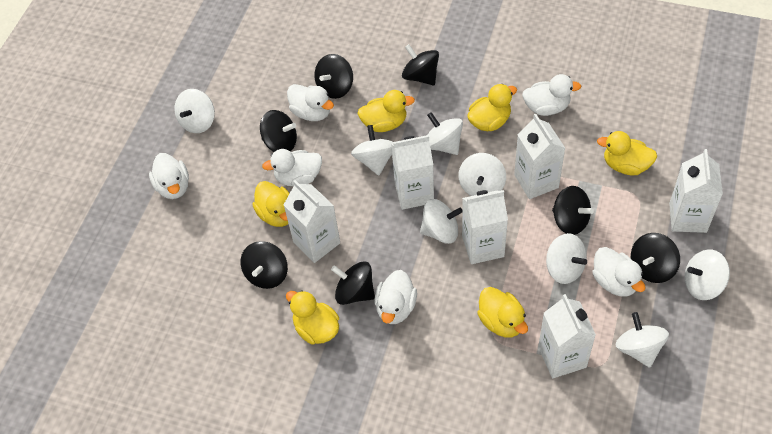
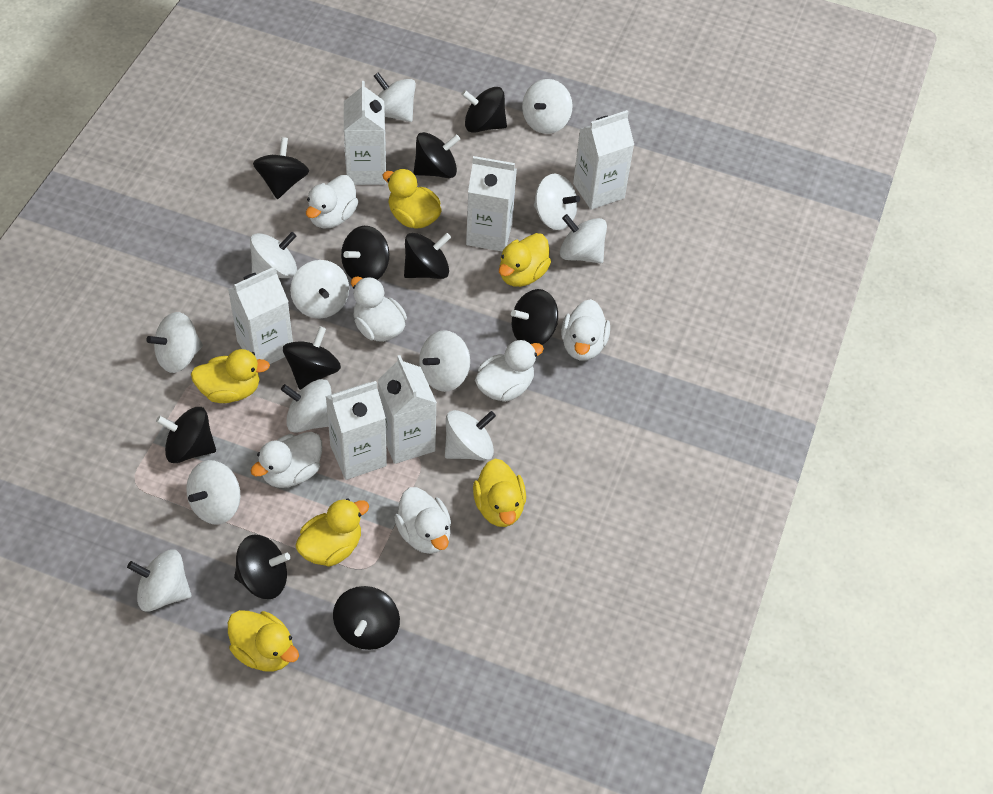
black spinning top: [240,241,288,289] [260,110,297,152] [314,54,353,99] [331,261,375,305] [402,44,439,85] [552,186,594,235] [631,233,680,283] = 7 -> [156,407,216,463] [234,535,290,599] [253,137,309,199] [283,326,341,390] [333,586,400,650] [341,226,389,280] [404,233,451,279] [413,132,460,178] [461,87,507,133] [511,289,558,345] = 10
white spinning top: [174,89,215,133] [351,125,393,176] [420,199,462,244] [427,112,463,155] [459,153,506,196] [546,233,587,284] [615,312,669,368] [684,249,730,300] = 8 -> [127,549,191,612] [146,312,203,373] [186,460,240,525] [250,232,297,278] [281,379,331,433] [290,260,349,318] [374,72,416,122] [419,330,470,392] [445,410,496,461] [522,79,573,134] [534,174,580,230] [560,214,607,263] = 12

